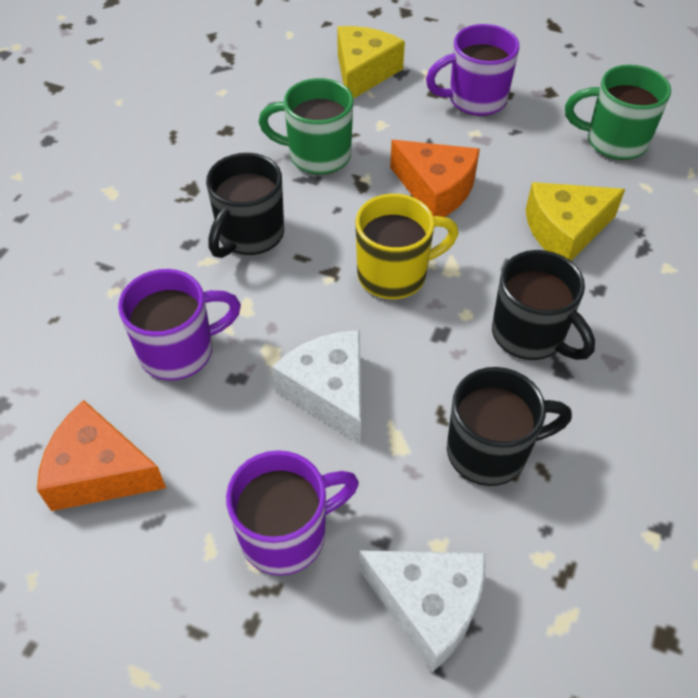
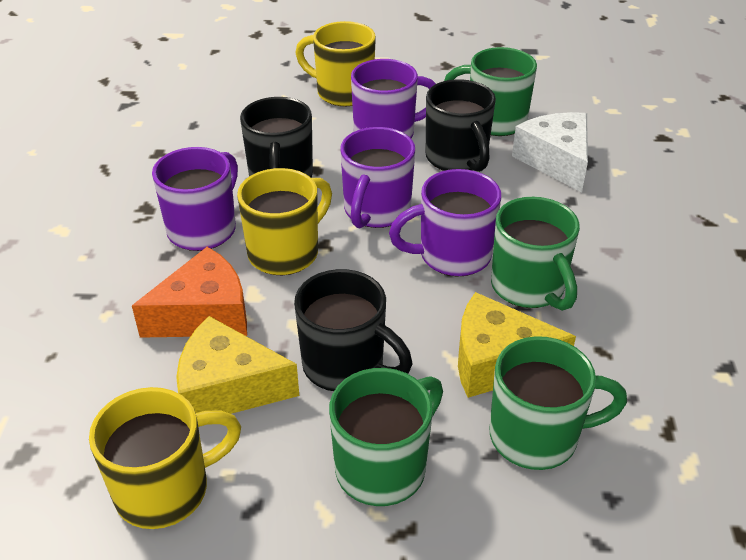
green mug: [259,78,353,175] [565,65,671,160] = 2 -> [329,368,443,506] [444,47,537,136] [490,336,627,470] [491,197,580,311] = 4
orange cheese: [37,400,166,511] [390,140,480,217] = 2 -> [132,247,247,338] = 1
purple mug: [118,269,241,381] [226,450,359,576] [426,24,519,116] = 3 -> [152,147,238,251] [340,127,415,228] [351,59,436,138] [389,169,501,277] = 4
white cheese: [272,330,361,445] [359,550,486,672] = 2 -> [512,112,588,192] = 1
yellow mug: [356,194,459,299] = 1 -> [89,387,241,529] [237,168,332,275] [295,21,376,106] = 3

